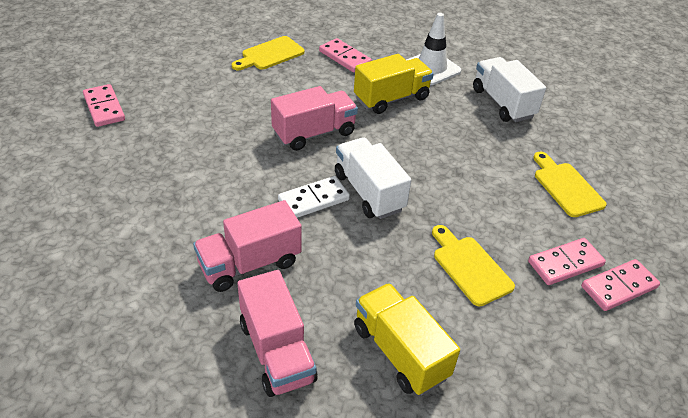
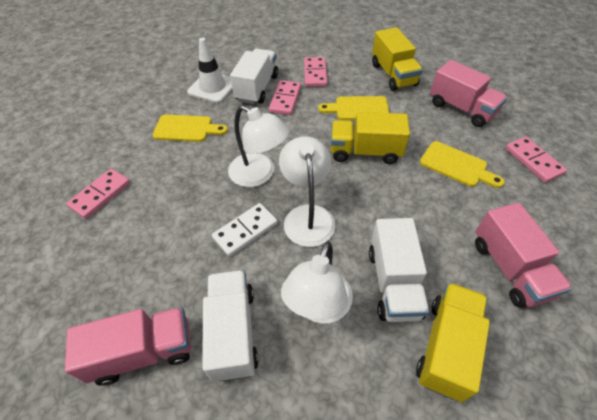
white lamp: none = 0 -> [228,105,290,187] [279,136,335,247] [281,242,353,324] = 3
white truck: [335,137,411,219] [473,57,546,122] = 2 -> [202,270,259,382] [230,49,278,104] [369,218,429,322] = 3
yellow truck: [354,54,434,114] [354,283,460,395] = 2 -> [331,112,410,164] [372,27,423,91] [416,283,490,402] = 3

